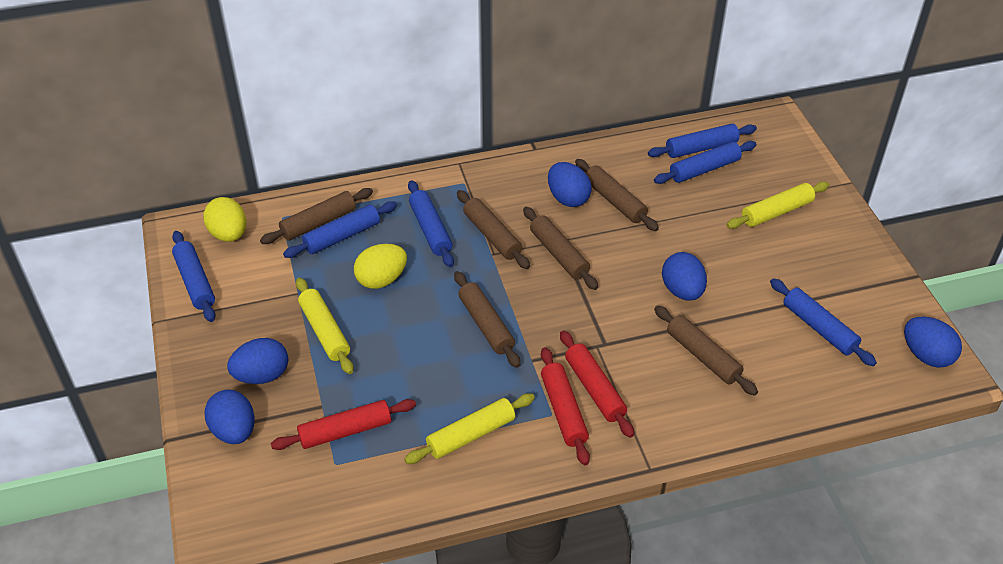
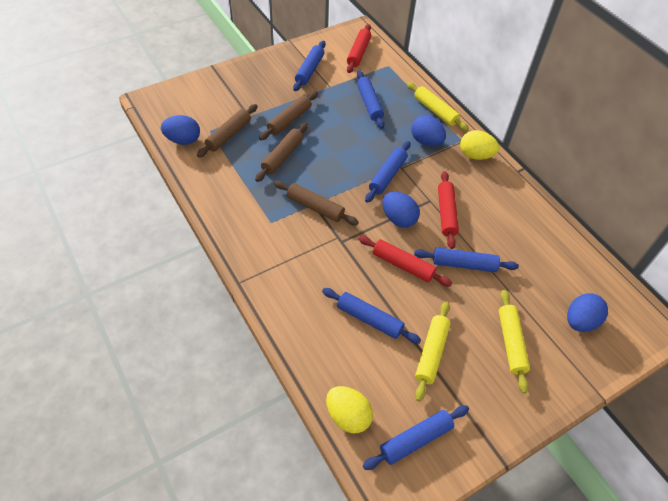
blue egg: [204,389,255,444] [227,338,288,384] [548,162,592,207] [662,252,707,301] [904,317,962,368] = 5 -> [161,115,200,145] [382,192,420,228] [411,115,446,146] [567,293,608,332] = 4
brown rolling pin: [260,188,373,244] [454,271,520,368] [457,190,530,269] [523,207,598,290] [575,159,659,231] [654,306,758,396] = 6 -> [197,104,258,157] [255,123,308,182] [259,91,318,140] [274,181,359,225] = 4

